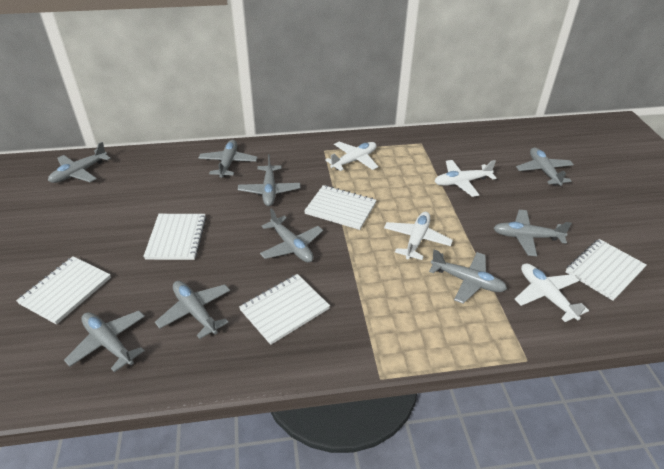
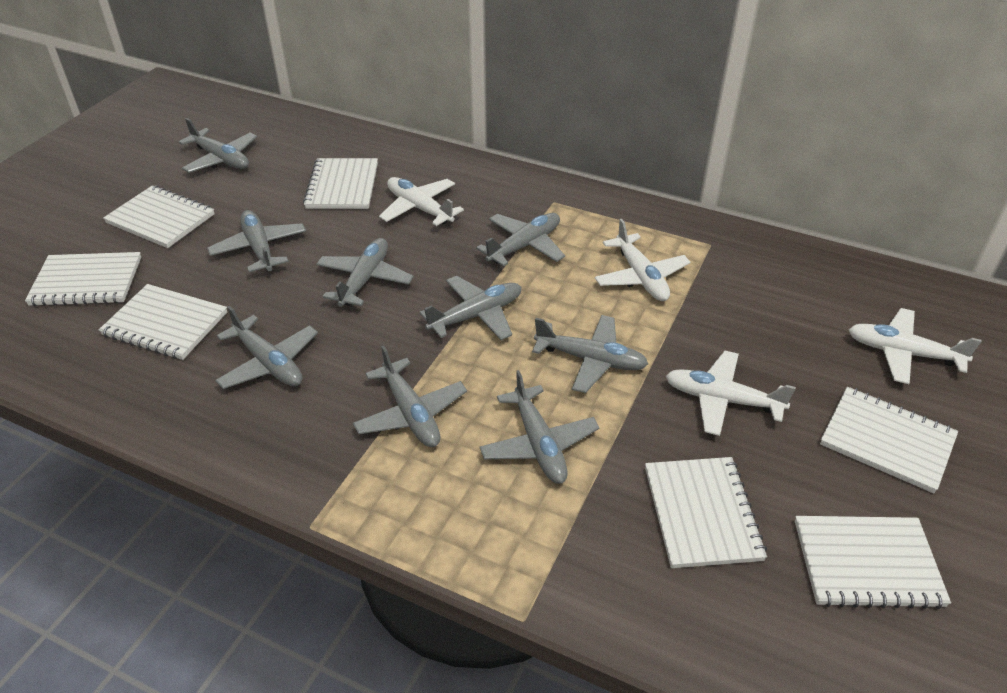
white notebook: [16,256,111,325] [143,214,207,260] [239,274,330,345] [304,185,376,230] [566,239,647,301] = 5 -> [25,252,141,306] [99,284,227,360] [103,185,214,248] [303,158,378,209] [645,457,767,568] [795,516,951,609] [820,387,958,494] = 7

